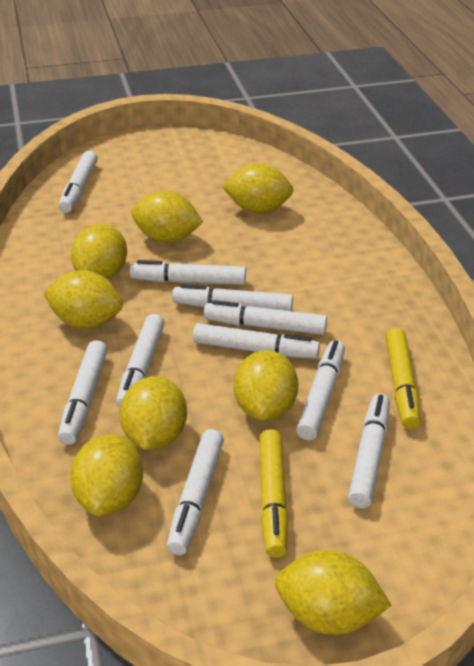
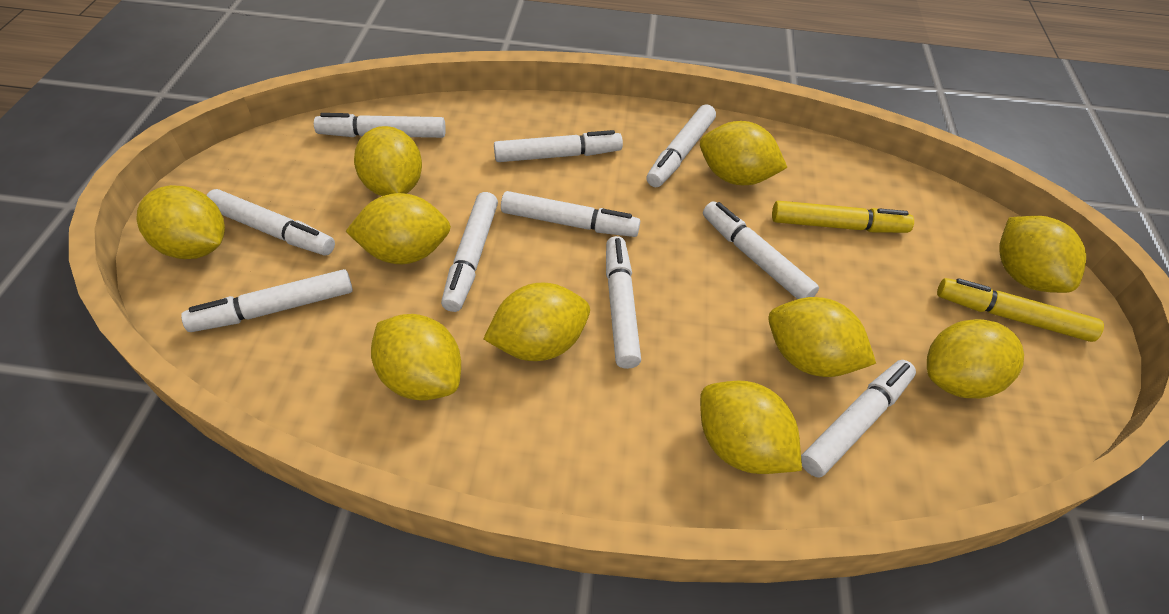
yellow lemon: [43,270,123,329] [70,434,143,516] [71,224,127,280] [120,376,187,450] [131,190,203,243] [222,163,294,213] [234,350,298,421] [275,550,391,635] = 8 -> [136,185,225,259] [346,193,451,264] [354,126,422,196] [371,314,461,400] [483,282,590,361] [700,121,787,185] [700,381,802,474] [768,297,876,377] [927,319,1024,398] [999,216,1086,293] = 10

